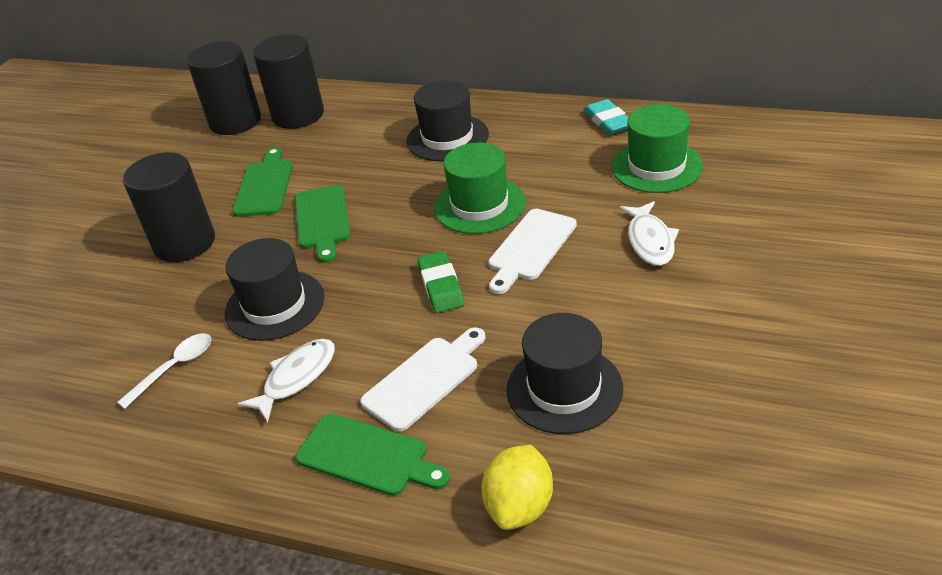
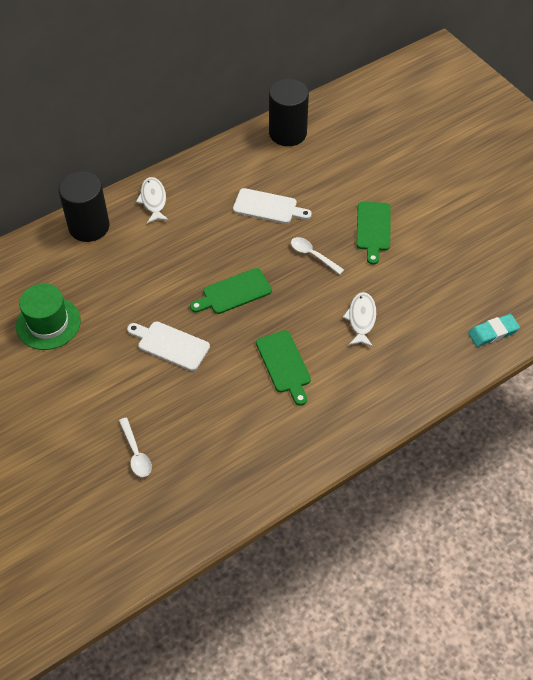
black cylinder: [123,152,215,262] [187,41,261,135] [253,34,324,129] = 3 -> [59,172,109,242] [269,79,309,146] = 2
black hat: [224,238,324,341] [407,80,489,161] [506,313,623,434] = 3 -> none = 0
green eraser: [417,251,464,313] = 1 -> none = 0
green hat: [434,142,526,234] [611,104,703,193] = 2 -> [16,284,81,350] = 1
white spoon: [117,333,211,409] = 1 -> [119,418,152,477] [291,237,344,275] = 2
yellow lemon: [481,445,553,530] = 1 -> none = 0

